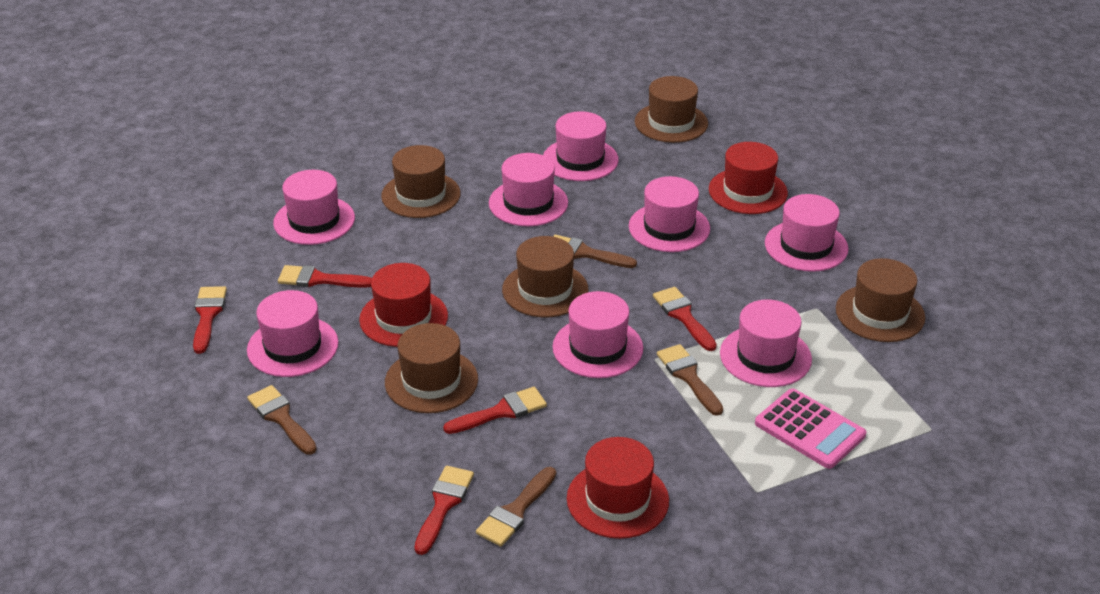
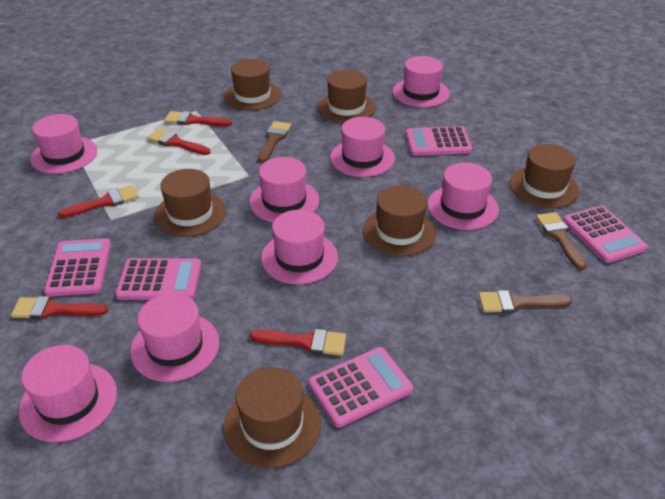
brown brush: [247,385,317,455] [476,467,556,547] [553,235,637,268] [657,344,723,416] = 4 -> [258,121,291,163] [479,290,572,313] [536,212,587,270] = 3
brown hat: [381,145,461,218] [385,323,478,413] [502,236,588,317] [635,76,708,143] [836,258,925,342] = 5 -> [154,169,226,237] [223,367,321,468] [224,59,281,111] [318,70,376,123] [363,185,436,256] [510,144,580,208] = 6
pink calculator: [755,388,866,469] = 1 -> [44,238,111,297] [115,258,201,300] [308,347,413,428] [406,126,473,156] [563,205,648,263] = 5
red hat: [359,263,448,347] [567,437,669,539] [709,142,788,214] = 3 -> none = 0

